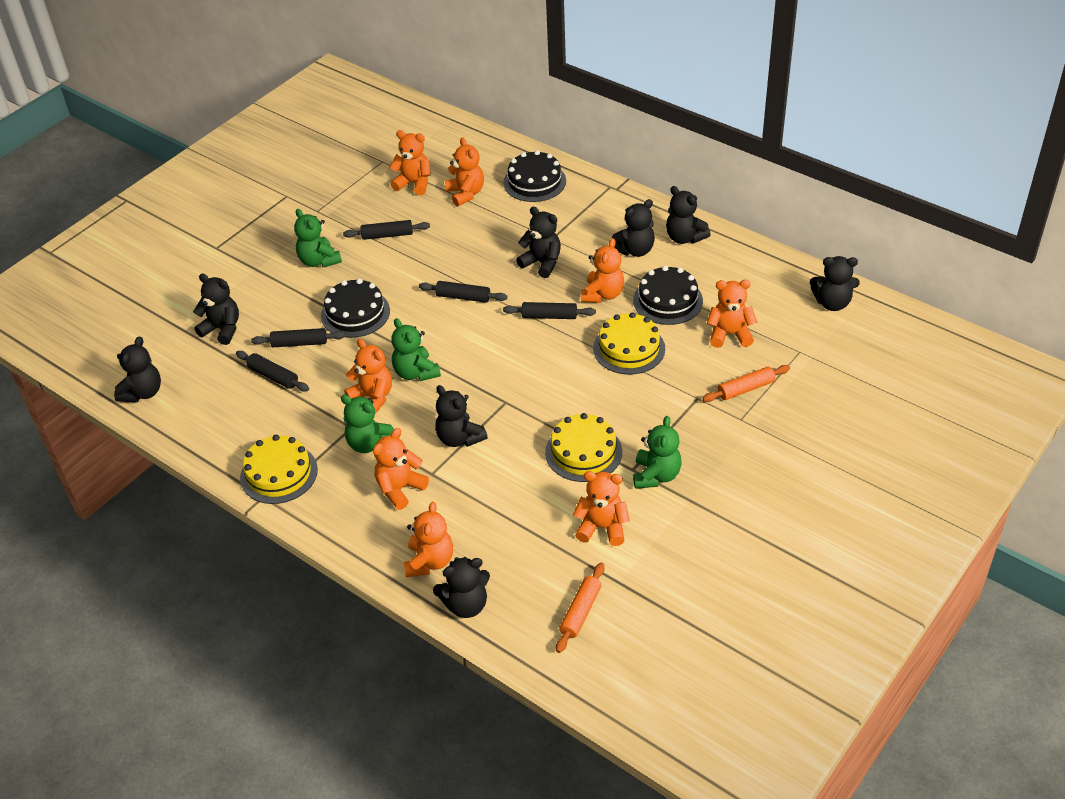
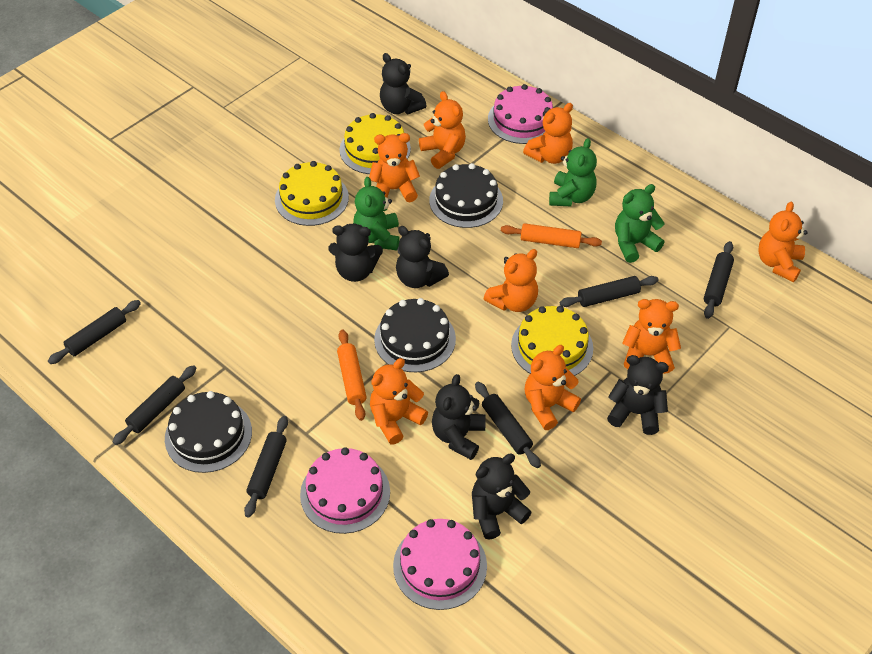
black rolling pin: [236,351,309,392] [251,328,346,347] [343,220,430,240] [419,281,507,303] [503,302,596,319] = 5 -> [48,300,141,364] [113,365,197,445] [244,416,288,517] [475,382,541,468] [559,276,659,307] [704,241,734,319] = 6
black teddy bear: [114,336,161,402] [193,273,239,345] [433,557,490,618] [435,385,488,447] [516,207,561,278] [612,199,655,257] [666,186,711,244] [810,256,860,311] = 8 -> [328,223,383,282] [380,53,427,114] [396,226,449,288] [432,374,486,460] [472,454,532,540] [607,355,669,435] = 6
green teddy bear: [294,209,342,268] [341,395,394,453] [391,318,441,381] [633,416,682,489] = 4 -> [353,177,400,250] [549,138,597,206] [615,184,665,263] = 3
pink cake: none = 0 -> [300,447,390,534] [393,519,487,610] [488,84,553,144] = 3

